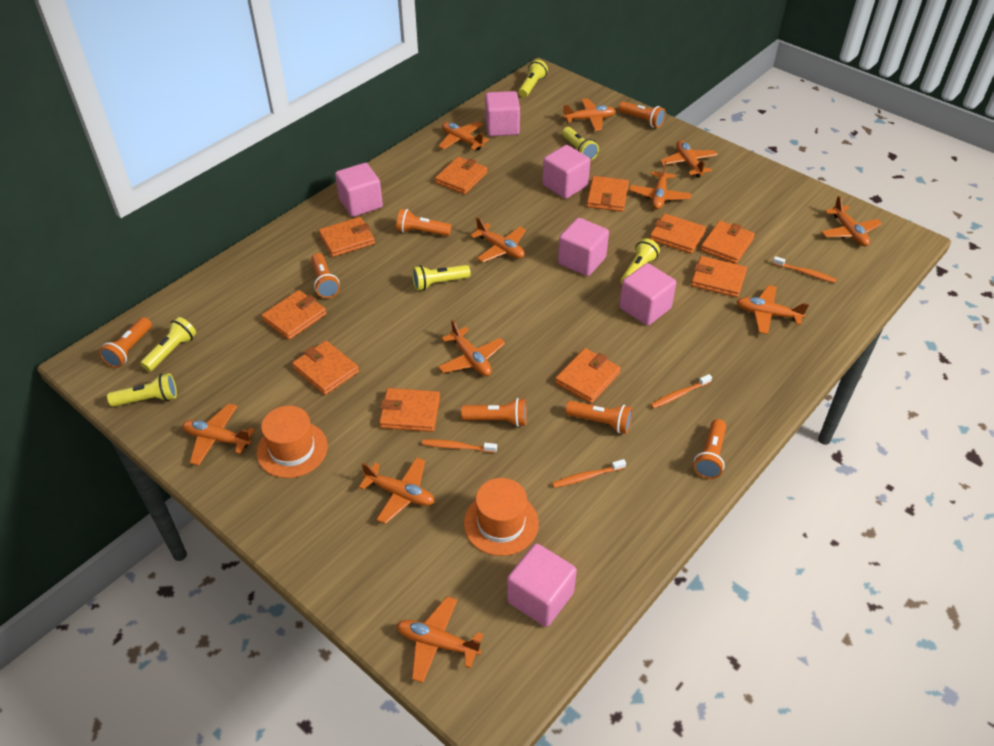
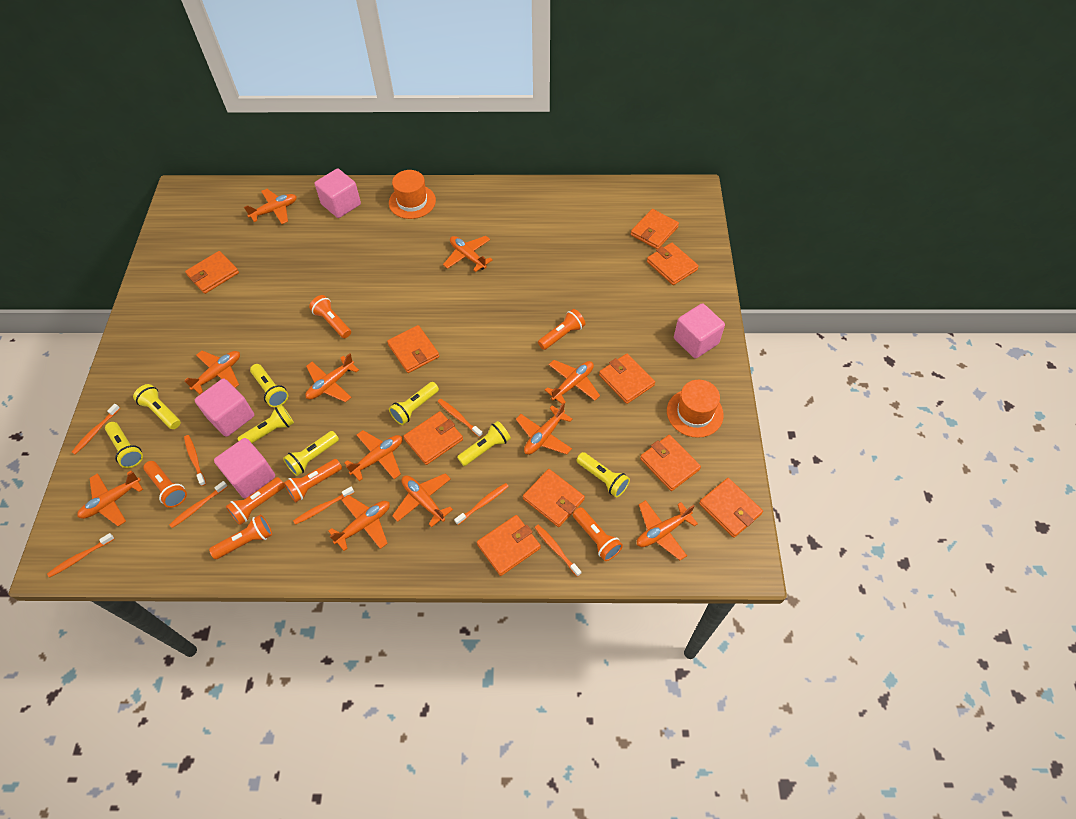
orange toothbrush: [422,439,497,453] [552,459,626,488] [650,374,712,409] [773,256,837,283] = 4 -> [47,533,115,578] [72,404,120,454] [169,481,228,528] [184,435,206,486] [293,487,355,525] [438,398,483,437] [454,483,509,525] [534,524,581,577] = 8
pink cube: [335,163,383,217] [485,91,520,136] [507,543,577,627] [542,145,590,199] [558,218,609,276] [619,263,676,326] = 6 -> [195,379,254,437] [214,438,275,498] [315,168,361,218] [674,303,725,358] = 4
yellow flashlight: [107,373,177,407] [140,317,196,372] [412,265,471,291] [518,60,548,97] [562,127,599,161] [621,238,660,284] = 6 -> [105,422,143,468] [133,384,181,429] [237,405,294,443] [250,364,288,407] [283,431,339,476] [389,382,439,425] [457,421,511,466] [577,452,630,497] = 8

